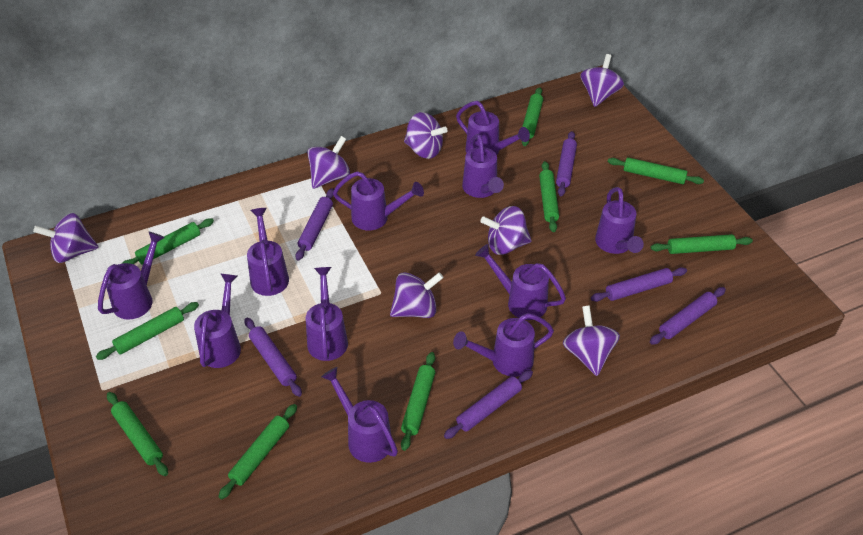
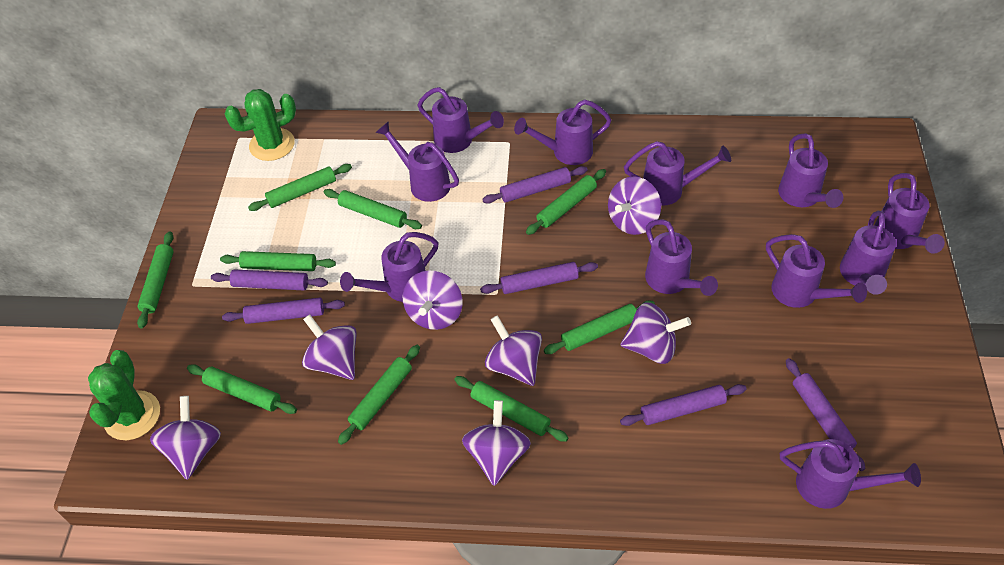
green cactus: none = 0 -> [88,350,160,440] [225,89,296,161] = 2

